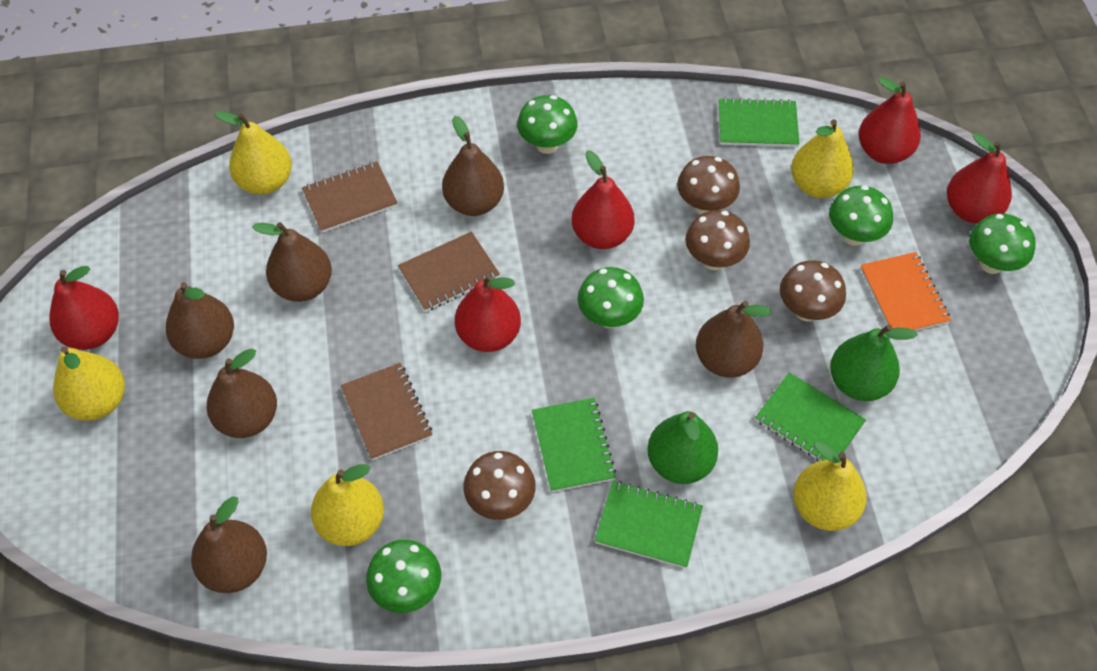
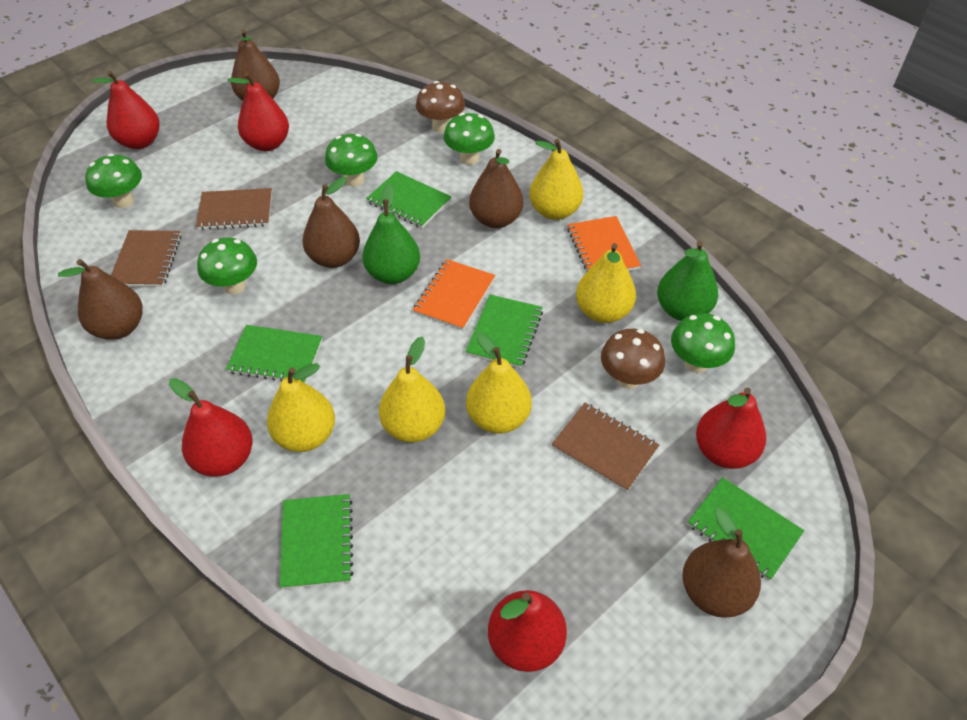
brown mushroom: [464,451,536,520] [677,156,740,214] [685,210,750,270] [780,260,846,321] = 4 -> [416,81,465,133] [601,329,665,389] = 2
brown pear: [166,282,234,359] [191,496,267,593] [206,348,277,438] [252,222,332,302] [442,116,504,216] [696,301,772,378] = 6 -> [58,259,143,340] [231,29,280,101] [303,176,360,268] [469,149,523,228] [682,508,761,618] = 5
green notebook: [532,398,616,492] [595,481,703,568] [719,97,799,147] [755,372,866,461] = 4 -> [226,325,322,383] [279,494,353,589] [366,171,452,228] [465,295,543,368] [687,477,804,581] = 5
orange notebook: [860,252,951,331] = 1 -> [413,259,495,330] [567,216,641,272] = 2

